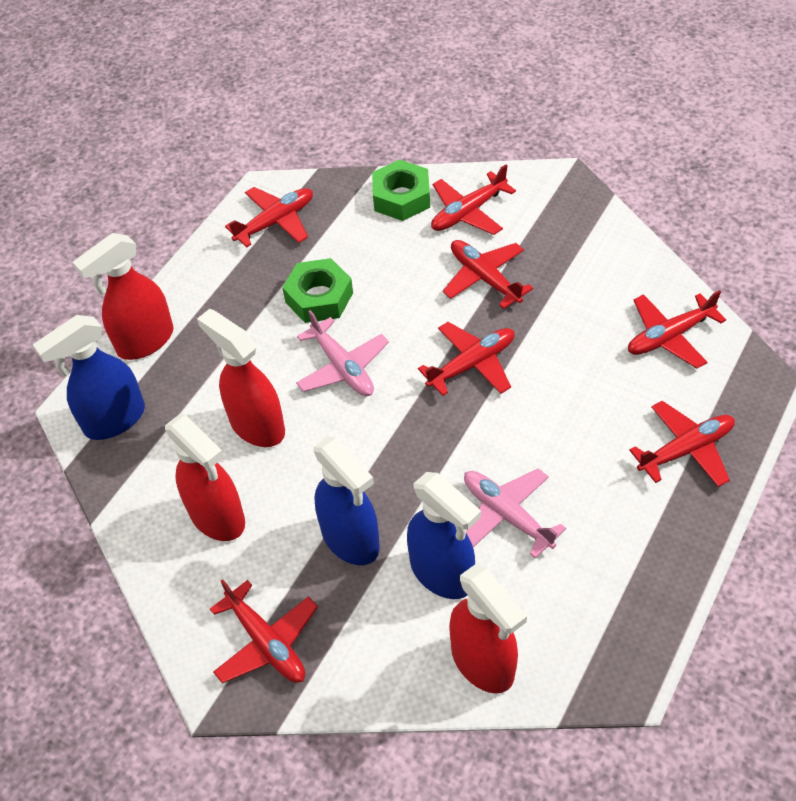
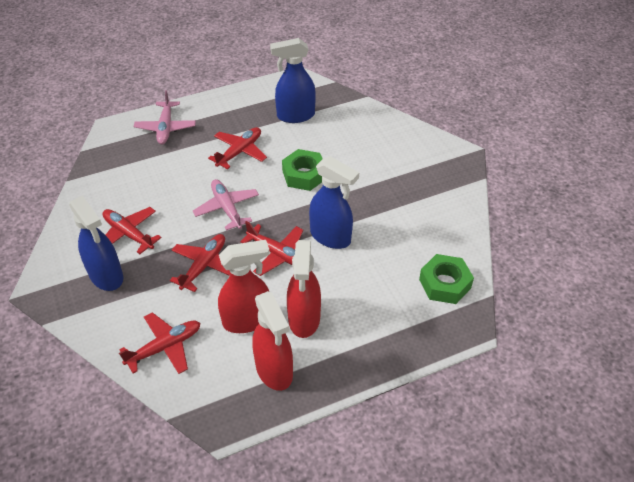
red plane: [210,579,318,683] [225,187,313,248] [418,322,515,396] [431,164,516,235] [443,240,533,309] [628,290,726,368] [629,401,735,487] = 7 -> [102,207,162,254] [119,312,200,374] [170,234,230,292] [208,127,267,169] [240,221,303,276] = 5
red spray bottle: [73,233,174,360] [165,414,245,541] [197,309,285,447] [449,564,527,693] = 4 -> [218,240,270,333] [253,291,293,391] [287,240,321,338] = 3

